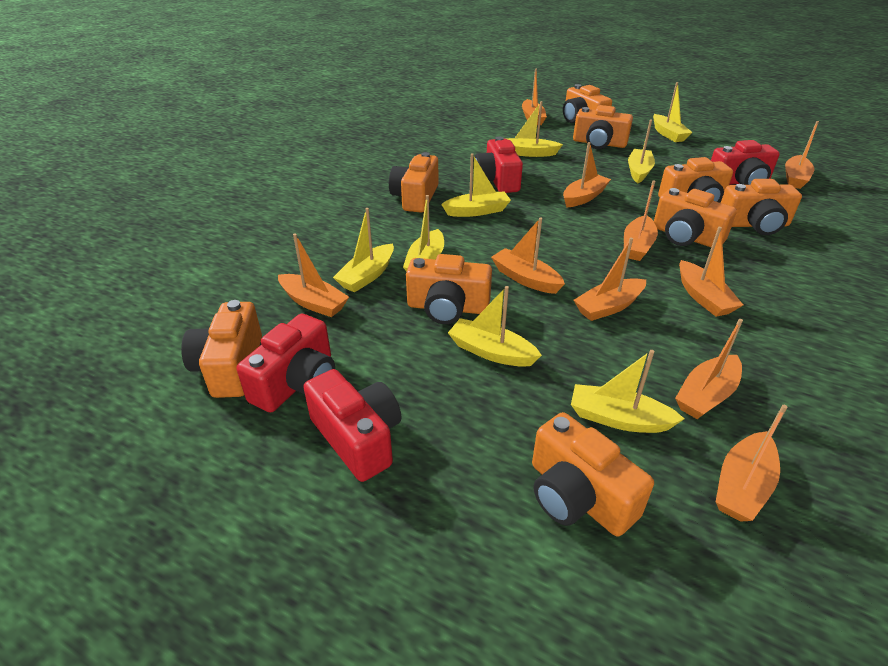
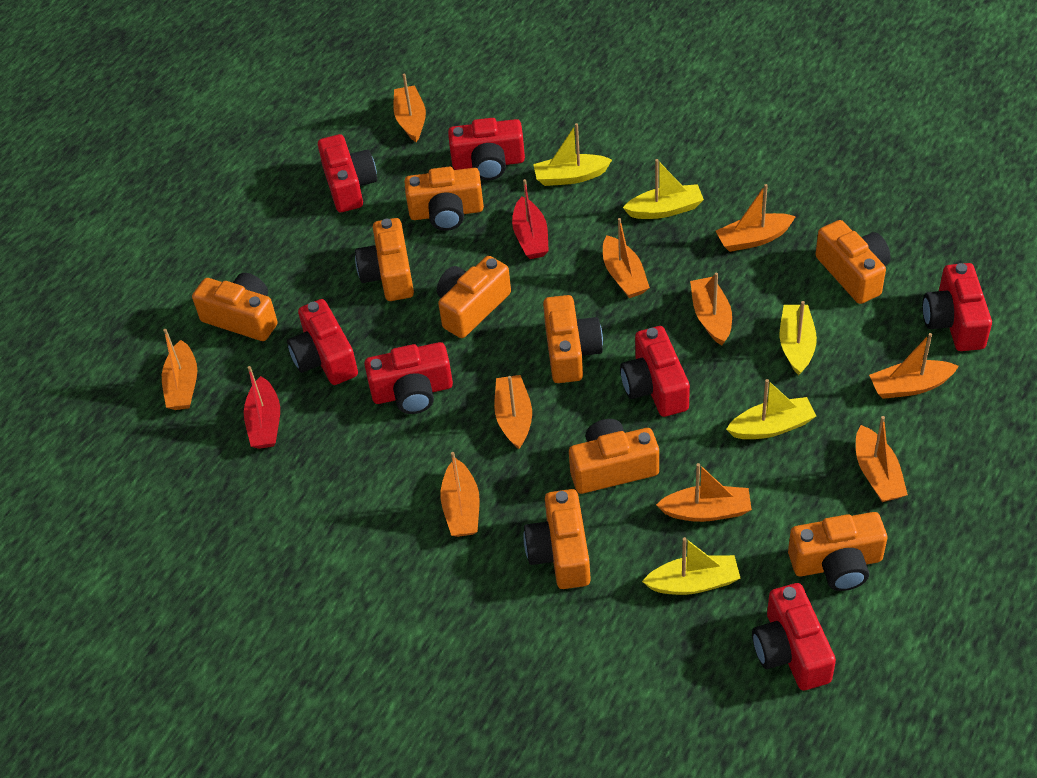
red boat: none = 0 -> [244,366,280,449] [512,179,549,259] = 2
red camera: [237,314,335,413] [303,369,401,482] [475,136,523,193] [711,140,780,185] = 4 -> [287,299,358,385] [318,134,377,212] [364,342,453,414] [448,118,525,180] [620,326,690,417] [752,583,836,690] [922,263,992,351] = 7
yellow boat: [333,208,394,292] [403,195,444,272] [441,153,511,217] [448,286,542,367] [504,101,563,157] [571,350,685,433] [628,120,655,183] [653,82,693,142] = 8 -> [533,123,612,186] [623,159,704,219] [642,537,740,595] [726,379,816,439] [780,301,817,375] = 5

